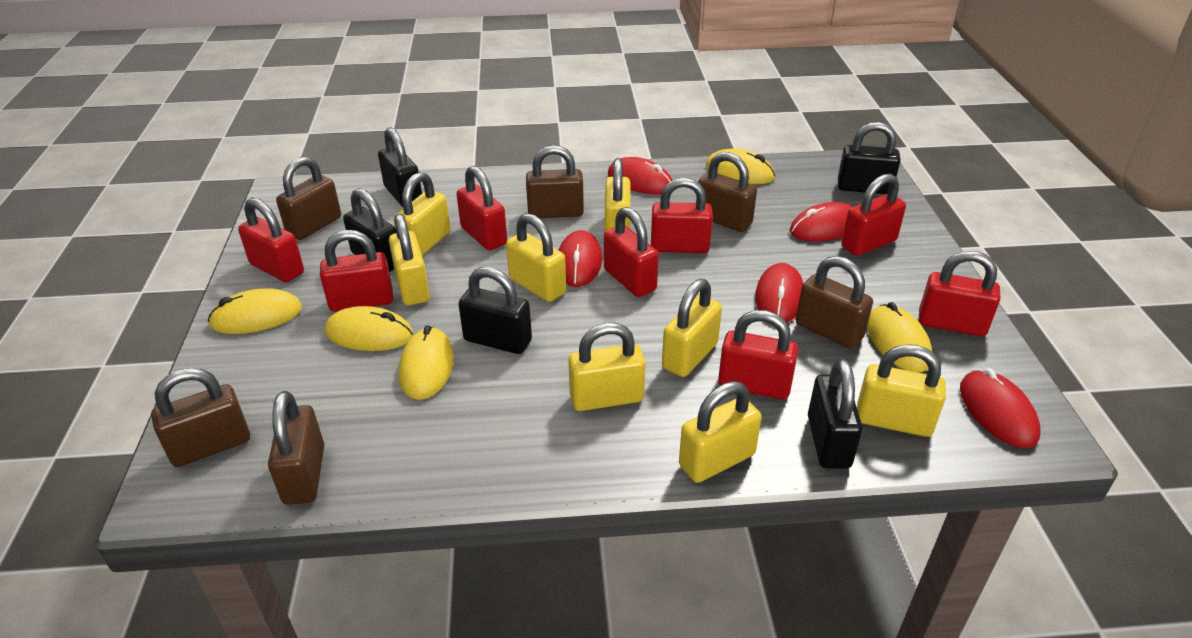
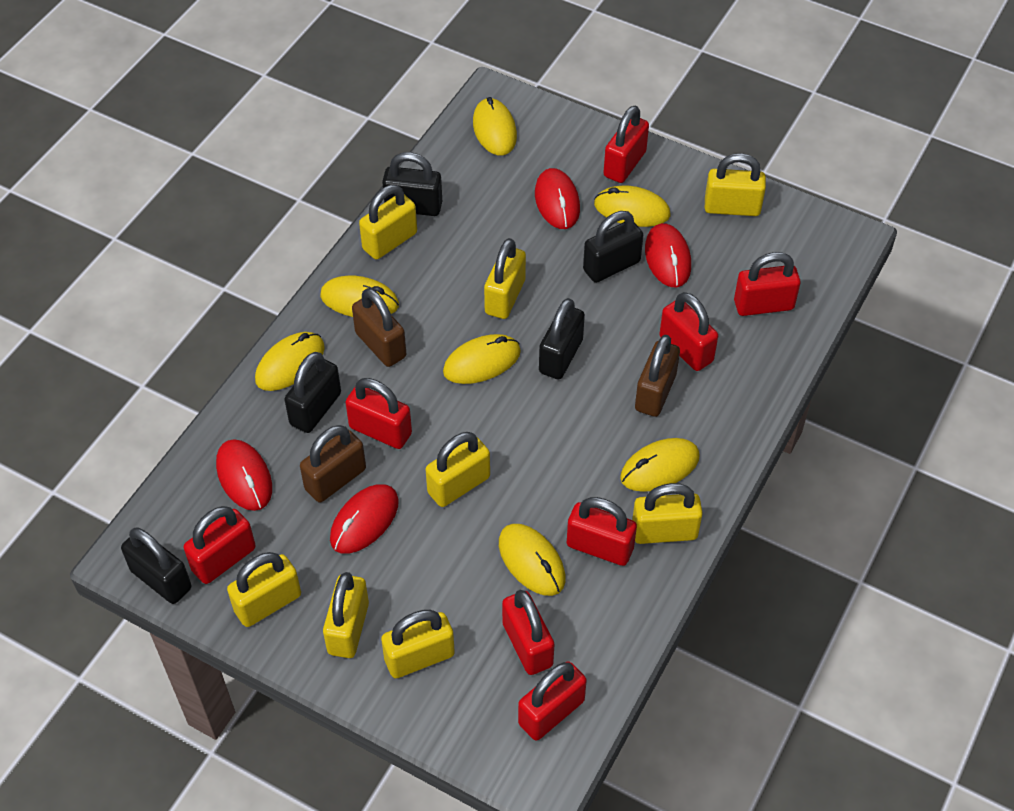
brown padlock: [151,368,250,467] [268,391,324,505] [276,156,341,240] [526,145,584,218] [696,152,757,232] [796,256,873,349] = 6 -> [300,425,366,502] [352,288,406,367] [635,335,680,417] = 3
red mouse: [559,230,602,287] [608,157,672,194] [755,263,804,323] [790,202,853,241] [960,368,1041,448] = 5 -> [216,439,272,511] [330,484,399,554] [535,168,580,229] [645,223,691,287] = 4
yellow mouse: [208,288,302,334] [325,306,414,351] [399,325,454,400] [706,149,775,184] [867,302,932,372] = 5 -> [255,332,325,391] [320,276,399,317] [443,334,521,384] [473,97,517,155] [499,524,566,596] [594,185,670,227] [620,438,700,492] = 7

